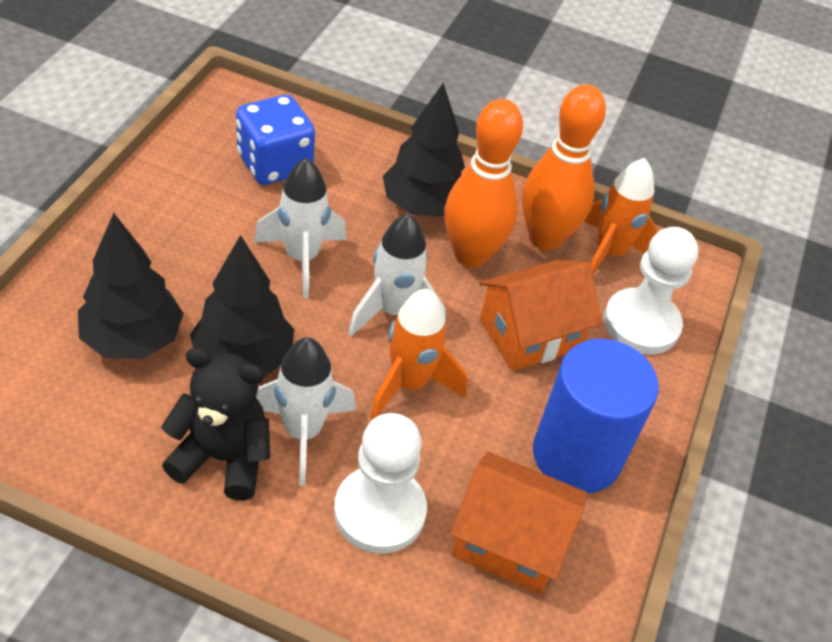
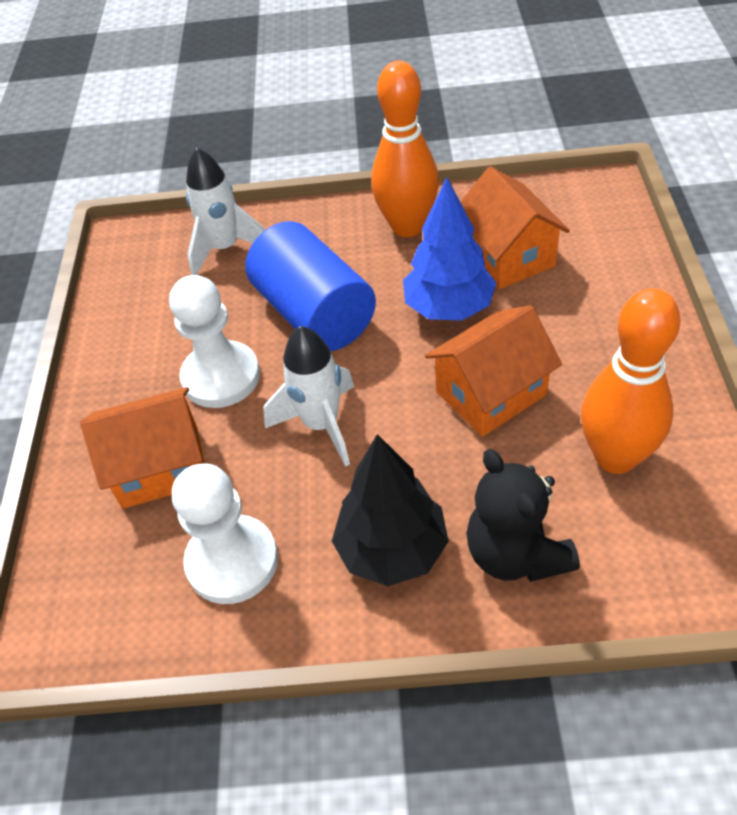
black tree: [78,213,184,359] [190,235,294,378] [383,83,465,217] = 3 -> [332,434,449,586] = 1
blue dice: [236,95,315,185] = 1 -> none = 0
blue tree: none = 0 -> [403,177,496,321] = 1
orange house: [450,452,587,594] [479,260,602,371] = 2 -> [80,387,204,509] [425,305,562,437] [461,166,570,289] = 3
orange rocket: [370,289,467,420] [584,158,659,275] = 2 -> none = 0
white rocket: [254,158,347,299] [256,337,356,486] [348,214,445,336] = 3 -> [186,148,265,275] [263,326,354,467] = 2

